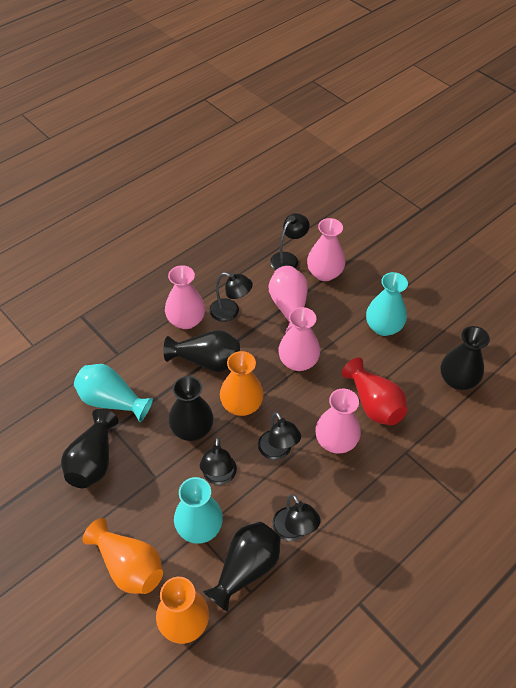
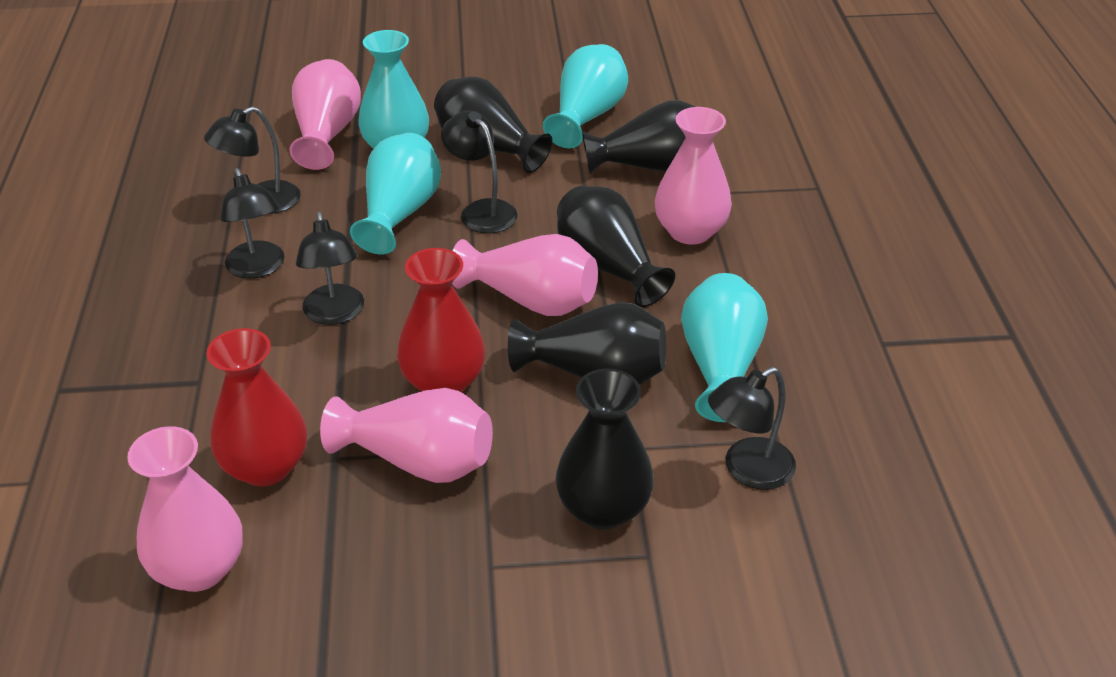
orange vase: [82,518,163,594] [156,577,209,644] [220,351,264,416] = 3 -> none = 0
red vase: [342,357,407,425] = 1 -> [207,328,307,486] [397,248,485,392] = 2
turquoise vase: [74,364,153,422] [174,477,223,544] [366,272,408,336] = 3 -> [350,133,441,254] [358,30,429,149] [543,44,628,148] [681,273,768,422] = 4

